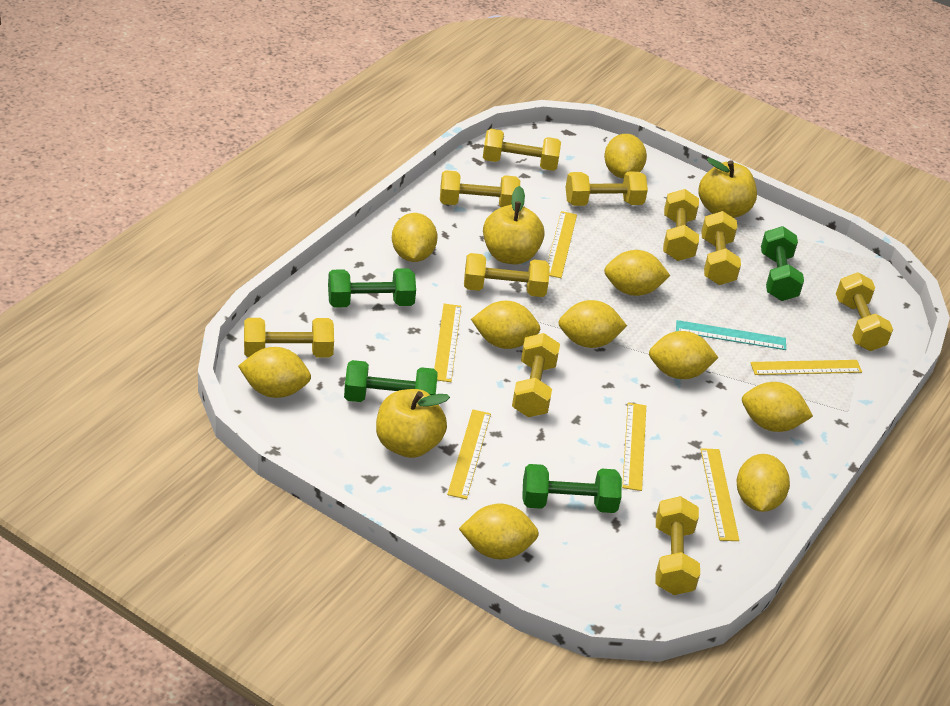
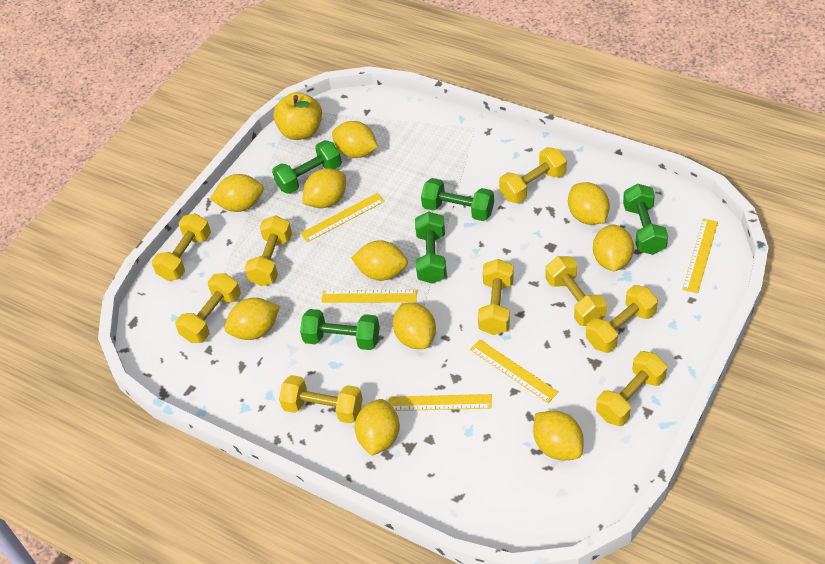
green dumbbell: [328,268,416,308] [344,360,438,402] [522,464,622,513] [761,226,804,301] = 4 -> [272,140,342,194] [300,309,380,350] [415,212,447,284] [421,178,494,221] [623,184,668,255] = 5
turquoise ruler: [676,320,786,350] = 1 -> none = 0
yellow apple: [376,389,450,458] [483,186,545,264] [698,158,757,218] = 3 -> [273,92,322,140] = 1
yellow dumbbell: [244,318,334,358] [440,170,520,207] [464,253,550,297] [483,129,561,171] [512,333,560,417] [566,172,648,206] [656,496,700,595] [663,189,699,261] [701,211,741,285] [836,272,893,351] = 10 -> [152,213,211,281] [175,273,241,343] [244,215,292,286] [279,375,363,423] [478,259,514,335] [499,147,567,204] [546,256,607,326] [586,285,658,353] [596,351,667,426] = 9
yellow ruler: [434,304,461,382] [447,410,491,499] [548,211,577,278] [622,403,646,491] [701,448,739,541] [750,360,862,375] = 6 -> [300,193,385,242] [321,290,417,303] [389,394,492,411] [470,339,559,403] [682,219,718,293] = 5

